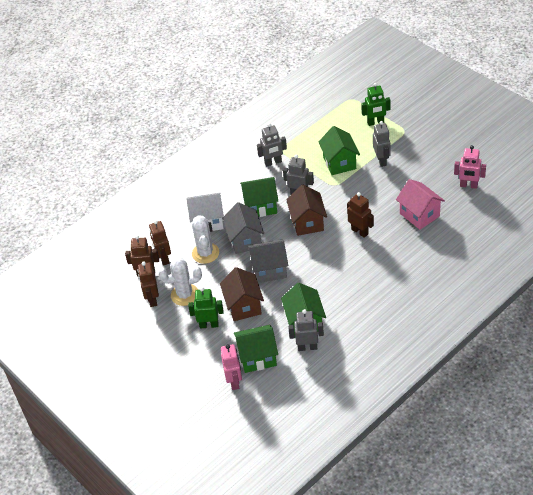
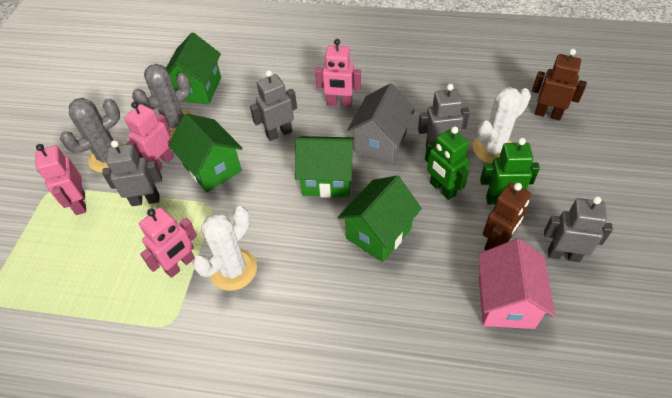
brown house: [220,267,264,321] [286,185,327,236] = 2 -> none = 0
brown robot: [125,235,159,277] [138,261,159,307] [149,220,171,266] [347,192,374,238] = 4 -> [483,182,531,250] [532,49,587,121] = 2
grey cactus: none = 0 -> [60,98,125,173] [132,64,192,138] = 2
grey house: [222,202,264,254] [248,239,288,283] = 2 -> [347,83,415,163] = 1
pink robot: [221,344,242,390] [454,145,486,189] = 2 -> [35,144,86,215] [124,101,174,171] [139,207,197,278] [315,39,361,107] = 4
white house: [186,192,224,232] = 1 -> none = 0

